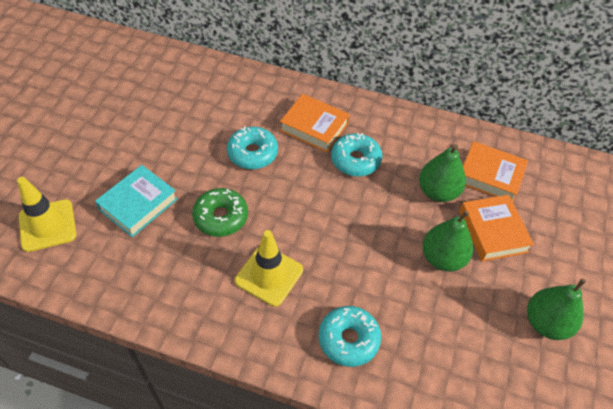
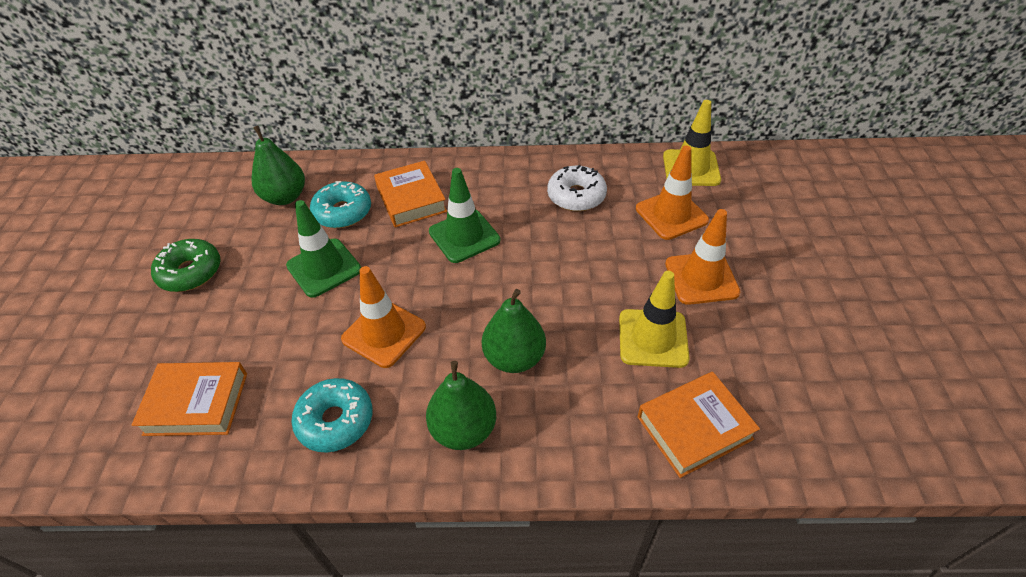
green traffic cone: none = 0 -> [286,200,361,298] [429,168,500,263] = 2
orange traffic cone: none = 0 -> [341,266,426,368] [636,145,709,240] [665,209,740,305] = 3
turquoise book: [95,165,178,237] = 1 -> none = 0
turquoise donut: [227,126,278,169] [319,306,381,367] [331,133,382,177] = 3 -> [291,378,373,452] [310,181,371,228] = 2
white donut: none = 0 -> [547,165,607,211] = 1

